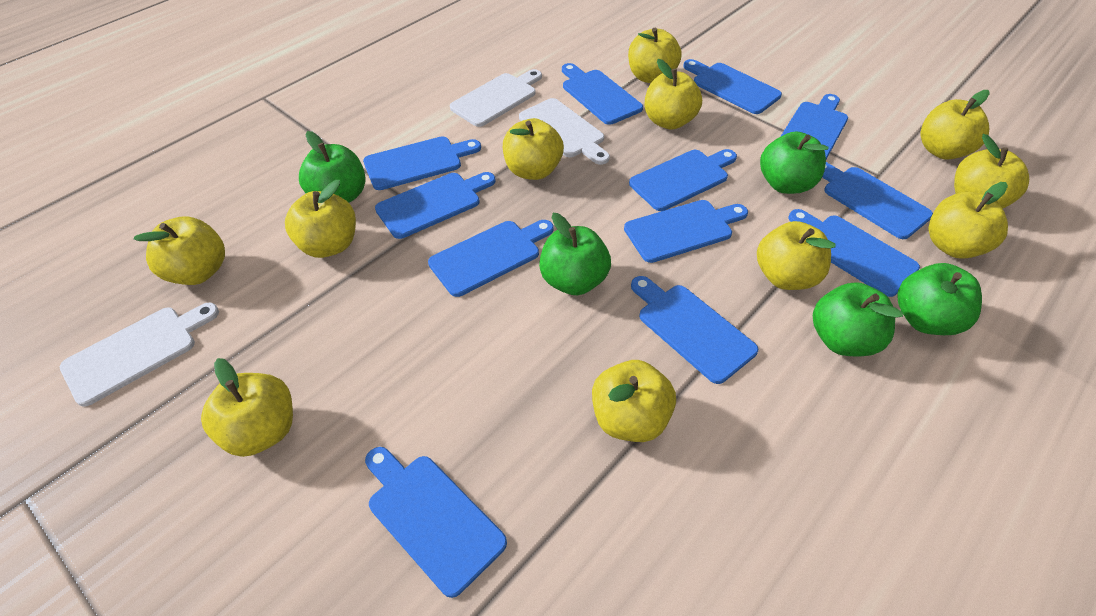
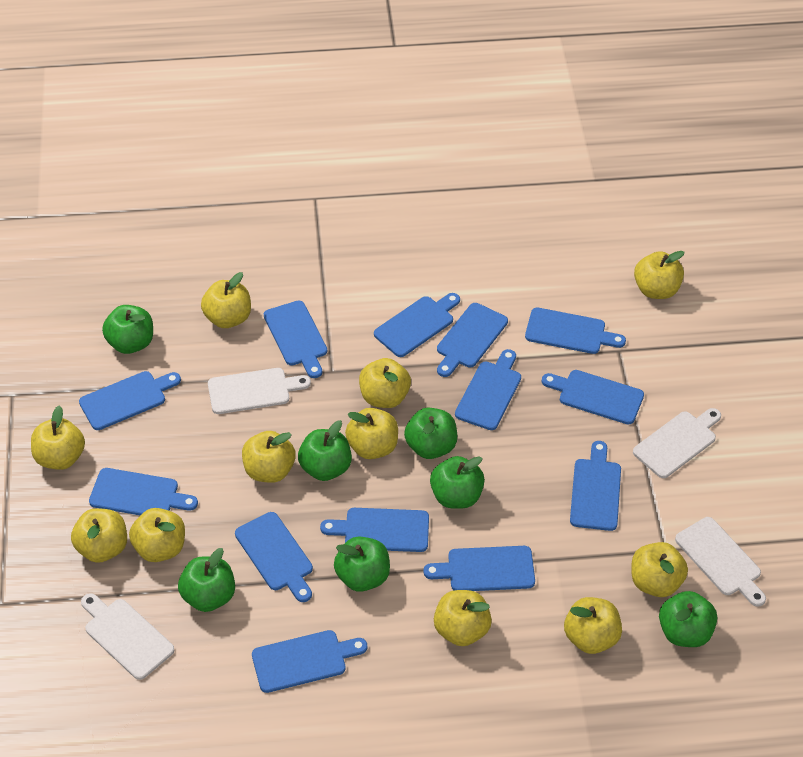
blue cutting board: [363,136,481,190] [365,447,507,598] [375,172,495,239] [428,220,554,297] [562,63,643,125] [624,200,748,263] [629,149,737,211] [631,276,758,384] [683,59,782,114] [780,94,848,159] [789,209,920,297] [822,162,933,239] = 12 -> [79,371,181,430] [89,468,198,515] [235,512,313,602] [252,630,367,693] [264,300,327,378] [320,508,429,552] [374,293,460,357] [423,546,535,591] [437,303,508,377] [455,349,521,430] [525,308,626,354] [541,370,644,425] [570,441,621,531] = 13
green apple: [299,131,366,203] [539,213,611,295] [760,131,829,194] [813,282,903,356] [897,263,982,335] = 5 -> [102,305,153,354] [178,548,235,612] [298,420,352,481] [334,537,390,592] [404,408,457,459] [430,456,485,509] [659,591,717,647] = 7
white cutting board: [60,303,219,407] [450,69,542,127] [519,98,610,165] = 3 -> [81,593,175,680] [208,368,311,414] [633,408,721,478] [675,517,766,606] = 4

